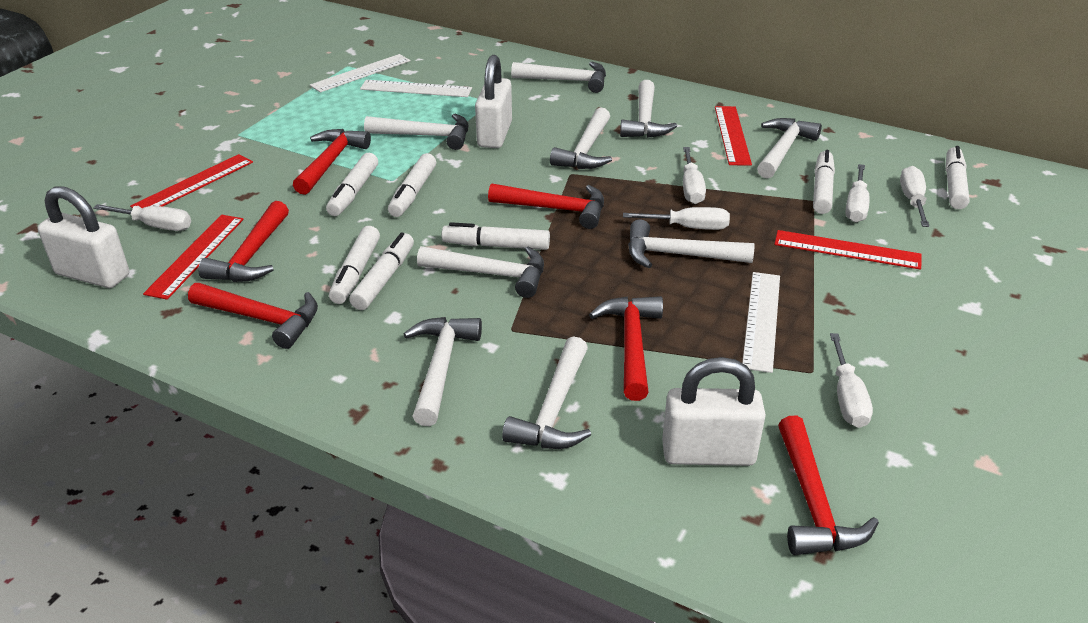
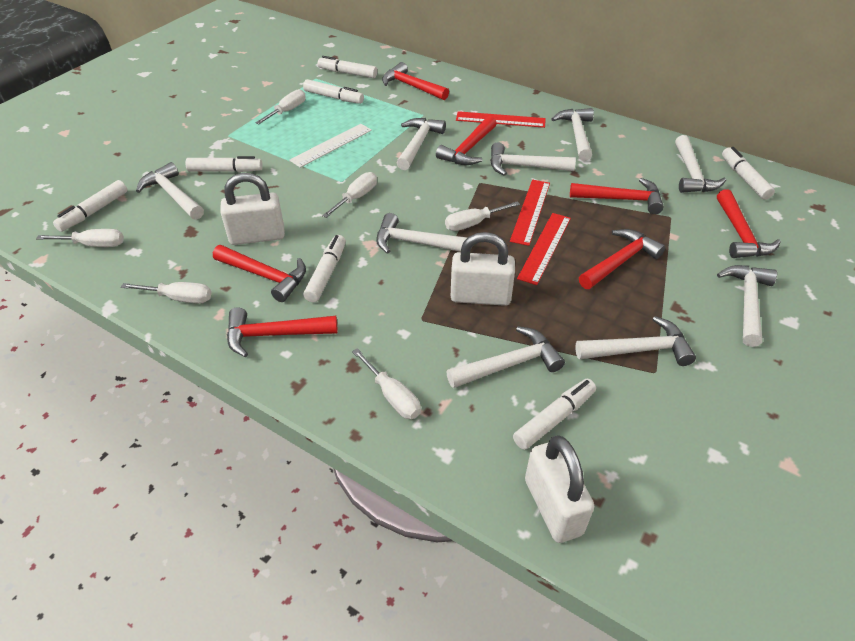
red hammer: [188,283,318,349] [198,201,289,282] [293,129,371,195] [488,183,604,229] [589,296,663,401] [778,416,879,555] = 6 -> [213,245,306,302] [227,307,337,357] [382,62,449,100] [436,116,497,165] [570,178,664,214] [579,229,666,289] [717,189,781,258] = 7
red ruler: [130,154,253,208] [143,215,244,300] [715,106,752,166] [774,230,922,270] = 4 -> [456,111,546,128] [510,180,550,246] [517,213,571,285] = 3
white ruler: [310,54,410,92] [360,80,472,97] [742,272,780,373] = 3 -> [289,124,372,168] = 1

